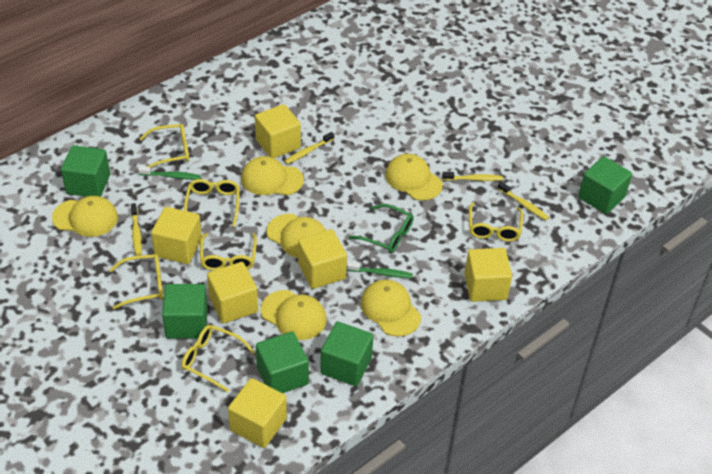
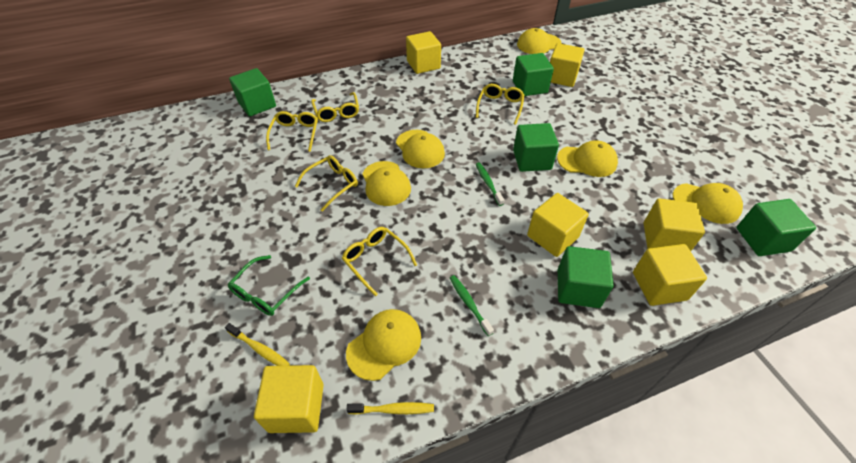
yellow glasses: [110,254,163,309] [139,124,189,168] [181,325,255,392] [184,179,240,227] [200,233,257,270] [469,202,523,241] = 6 -> [266,111,318,152] [295,155,358,212] [311,92,359,122] [342,227,417,296] [476,84,524,125] = 5
yellow toothbrush: [131,203,142,256] [284,132,334,164] [442,172,503,181] [497,182,549,220] = 4 -> [225,323,290,366] [347,402,434,415] = 2

